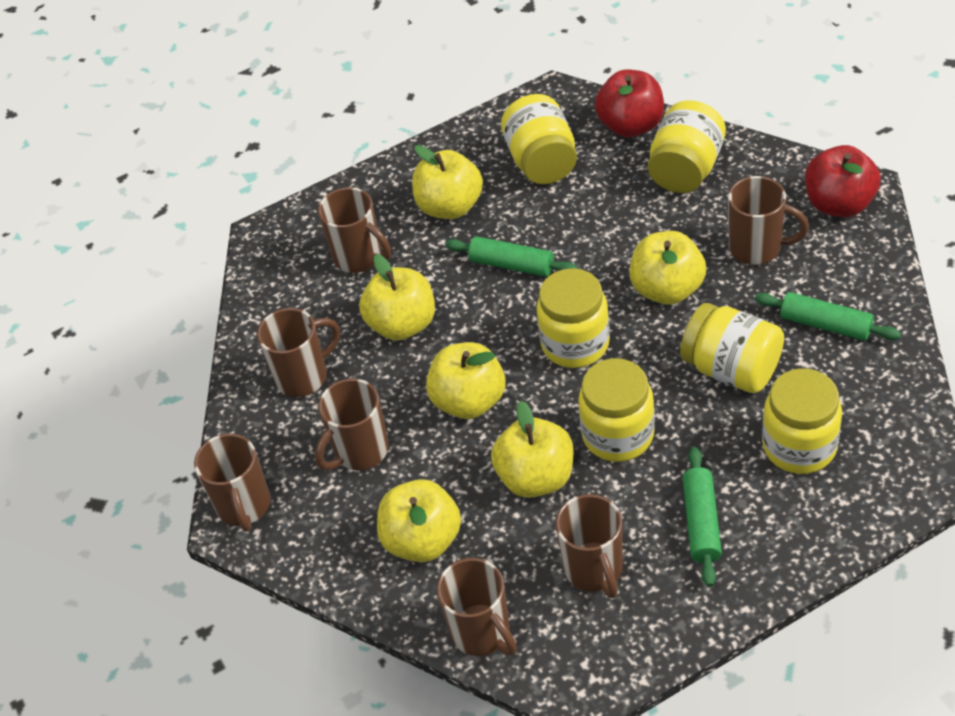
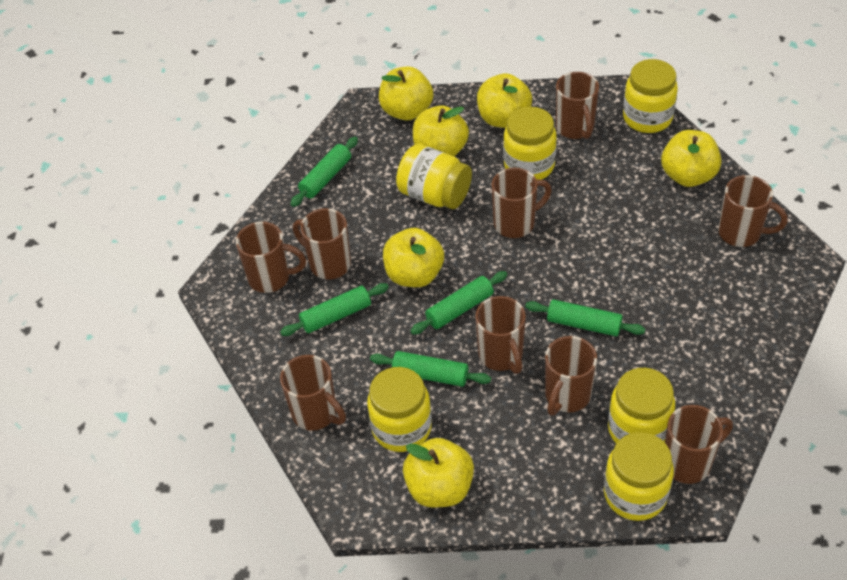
brown mug: [194,433,270,532] [257,308,340,397] [315,378,389,470] [318,187,391,273] [437,558,517,656] [556,494,623,598] [728,176,809,265] = 7 -> [236,222,306,293] [280,355,346,431] [293,208,351,279] [475,296,526,374] [492,168,552,238] [545,336,597,416] [556,72,599,139] [665,405,733,484] [718,175,788,247] = 9
green rolling pin: [445,236,578,277] [683,447,722,587] [755,292,901,341] = 3 -> [280,283,389,336] [290,137,358,207] [370,351,491,387] [410,271,507,335] [525,299,645,336] = 5
red apple: [595,70,664,138] [805,145,881,217] = 2 -> none = 0

